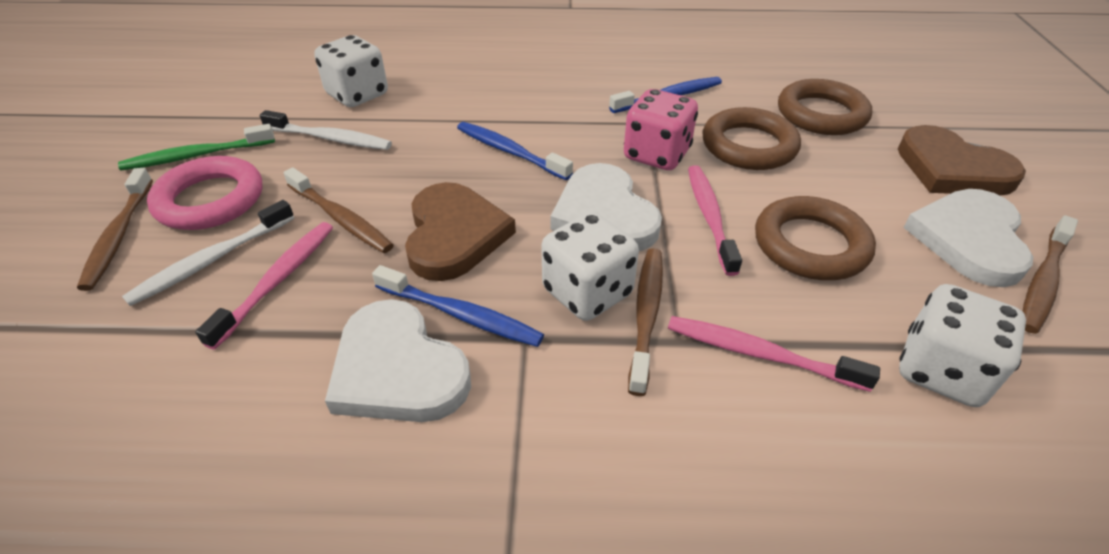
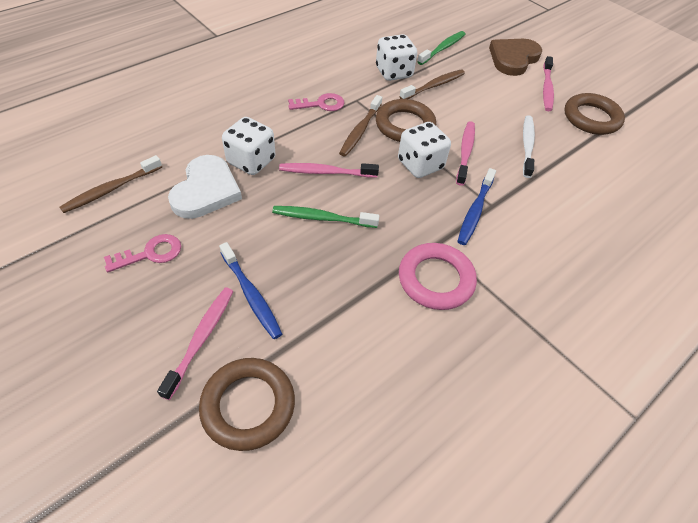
blue toothbrush: [372,265,544,347] [457,122,573,180] [609,77,722,113] = 3 -> [219,242,282,339] [457,168,496,245] = 2
brown heart: [405,182,516,281] [898,125,1026,196] = 2 -> [489,39,542,76] = 1
brown toothbrush: [77,168,153,291] [283,167,394,253] [628,248,663,396] [1023,215,1078,334] = 4 -> [60,155,162,213] [339,95,382,157] [399,69,465,99] = 3
green toothbrush: [118,124,275,171] = 1 -> [272,206,379,228] [417,31,465,65] = 2
pink dice: [624,89,698,170] = 1 -> none = 0
pink key: none = 0 -> [104,234,181,272] [288,93,344,111] = 2
pink toothbrush: [195,222,333,350] [668,316,880,392] [688,165,742,276] = 3 -> [157,287,233,400] [279,163,379,178] [456,121,475,186] [543,56,554,111] = 4
white heart: [325,299,471,422] [550,163,662,251] [903,189,1033,287] = 3 -> [168,155,242,219] = 1
white toothbrush: [122,200,294,306] [260,110,392,150] = 2 -> [523,115,535,178] = 1

